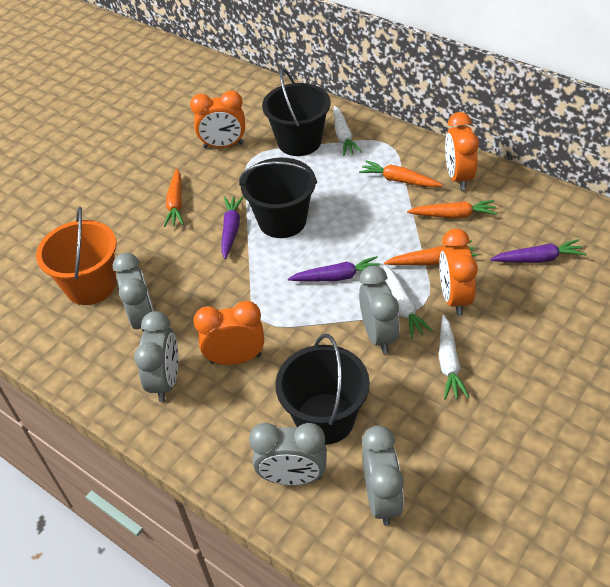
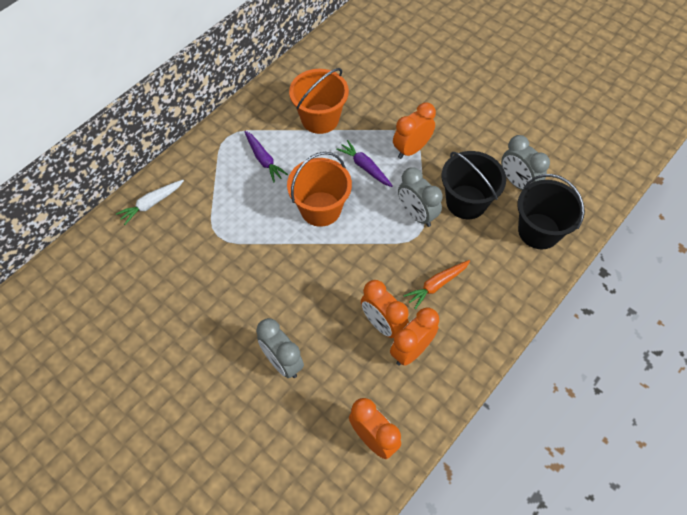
black bucket: [239,158,317,238] [262,69,331,156] [275,334,370,445] = 3 -> [441,151,506,219] [517,174,585,249] = 2
grey clock: [113,253,154,332] [134,311,178,402] [249,423,327,485] [359,265,400,354] [362,425,404,526] = 5 -> [256,318,304,378] [398,167,443,227] [501,135,550,190] = 3
orange bucket: [36,207,117,305] = 1 -> [287,152,352,227] [289,68,349,134] = 2
orange carrot: [164,168,184,227] [359,160,443,187] [384,240,478,265] [407,200,498,219] = 4 -> [404,260,470,309] = 1
purple carrot: [221,196,244,259] [288,256,380,281] [490,239,586,263] = 3 -> [244,131,288,182] [336,140,393,187] = 2
white carrot: [334,106,362,156] [384,266,433,339] [439,315,470,400] = 3 -> [116,180,184,225] = 1

